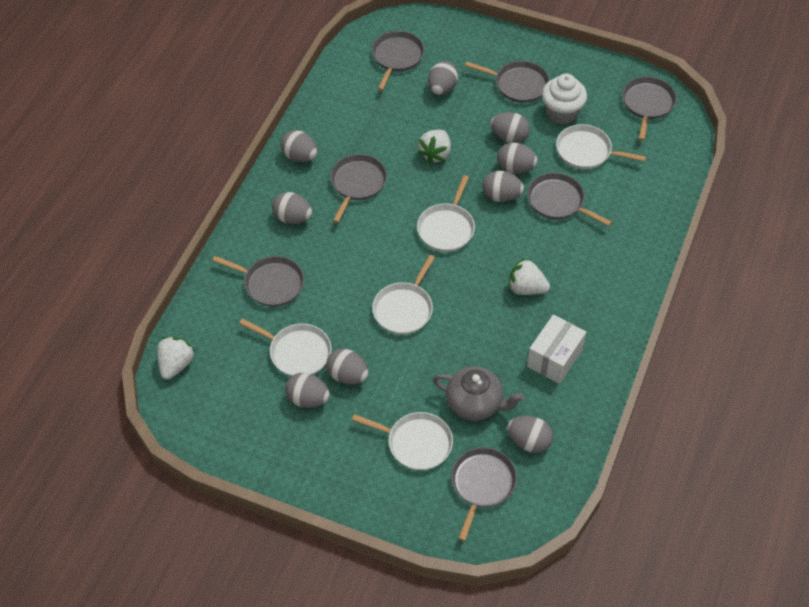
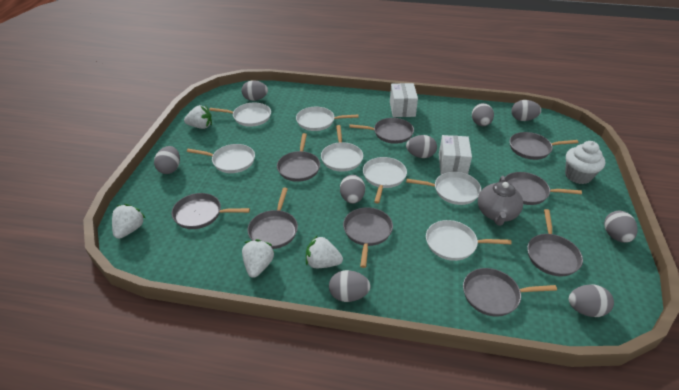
grey pan: [212,256,304,307] [331,154,387,223] [372,31,424,91] [451,447,517,541] [465,61,550,103] [528,172,612,226] [622,76,677,141] = 7 -> [171,193,250,229] [247,188,298,249] [277,133,320,182] [343,207,393,268] [349,118,414,144] [463,268,557,317] [505,172,582,205] [510,132,579,160] [527,209,583,277] = 9
white box: [527,315,586,384] = 1 -> [390,83,418,117] [439,135,472,175] = 2
white pan: [239,319,332,376] [352,412,453,470] [372,255,435,334] [417,175,475,252] [556,124,646,169] = 5 -> [187,144,255,173] [209,103,271,127] [296,107,359,131] [321,125,363,172] [363,157,407,204] [406,172,481,205] [426,220,512,261] = 7
white strawberry: [157,336,196,380] [418,129,451,164] [508,258,550,295] = 3 -> [112,204,145,239] [184,105,212,129] [242,239,274,278] [306,235,343,268] = 4

